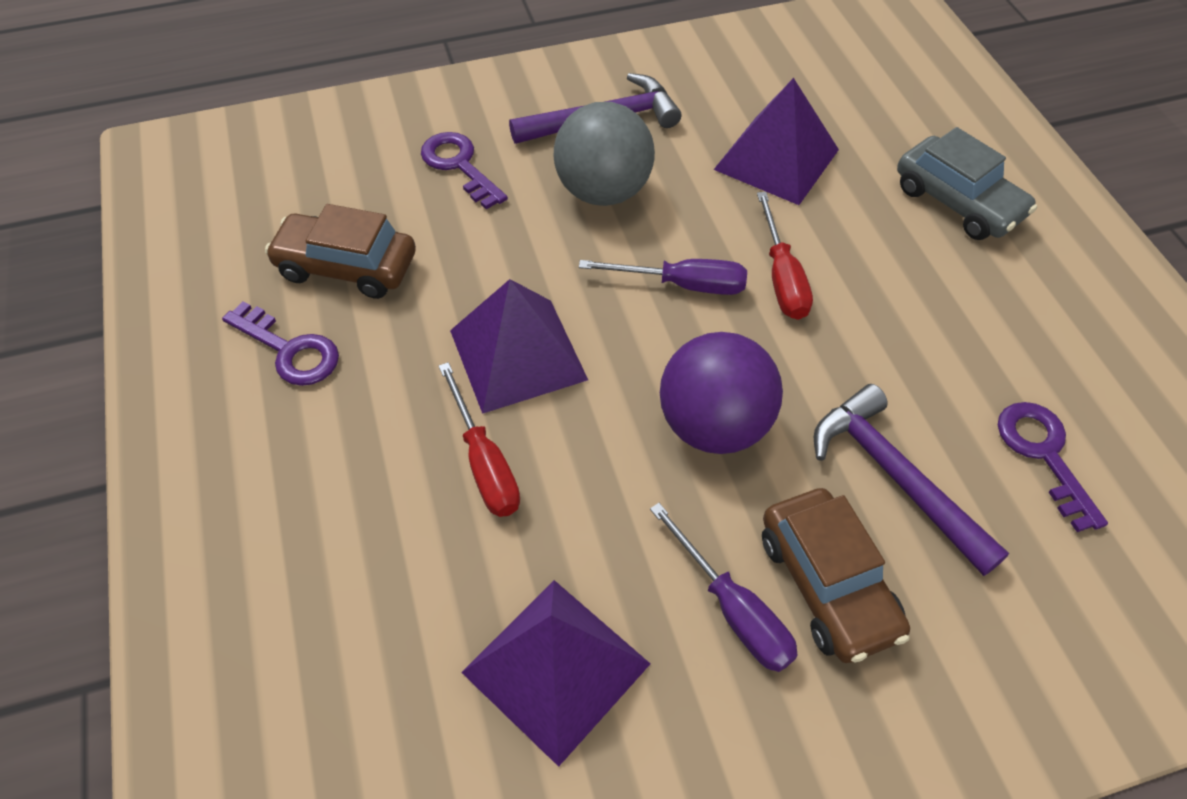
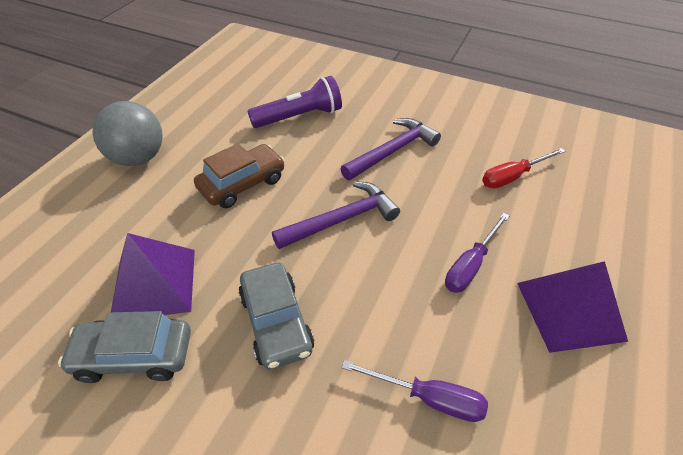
brown car: [265,204,416,299] [762,488,910,663] = 2 -> [194,143,285,208] = 1
grey car: [897,127,1037,240] = 1 -> [58,311,191,383] [238,263,314,370] = 2
purple ball: [660,332,783,454] = 1 -> none = 0
purple flashlight: none = 0 -> [248,76,342,128] = 1
purple key: [222,301,339,386] [421,132,508,209] [998,402,1108,532] = 3 -> none = 0
purple pyramid: [450,279,588,414] [461,580,650,767] [714,78,839,205] = 3 -> [111,233,195,315] [517,261,628,353] = 2
red screwdriver: [439,362,520,517] [757,192,813,320] = 2 -> [482,148,565,188] = 1

